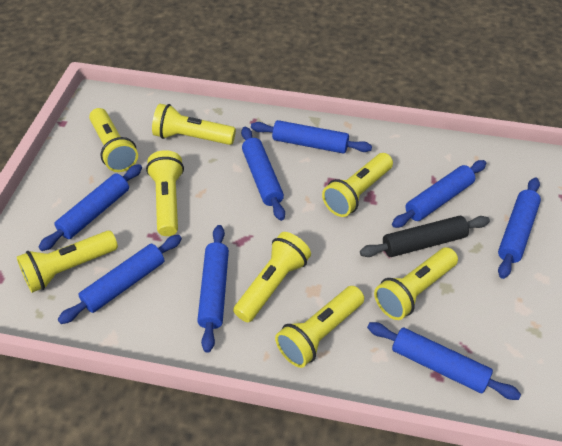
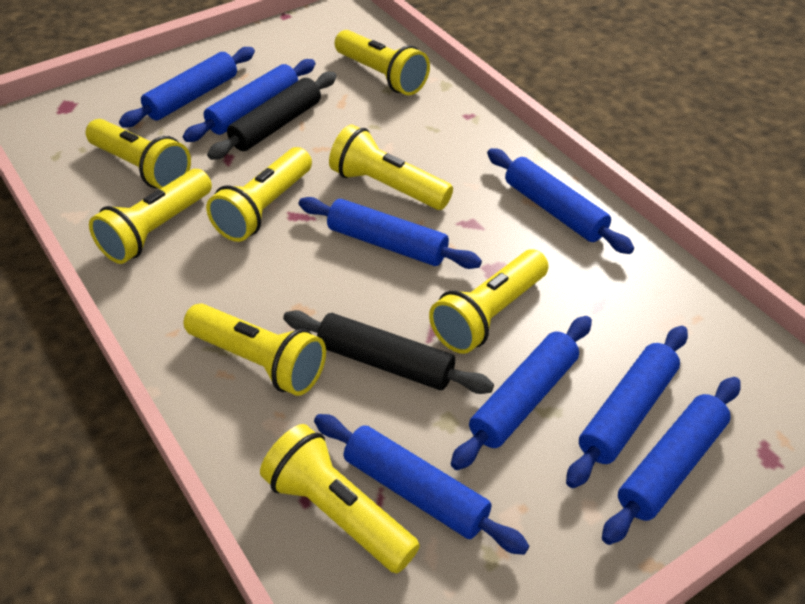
black rolling pin: [360,216,490,257] = 1 -> [207,72,337,160] [283,310,494,394] = 2

